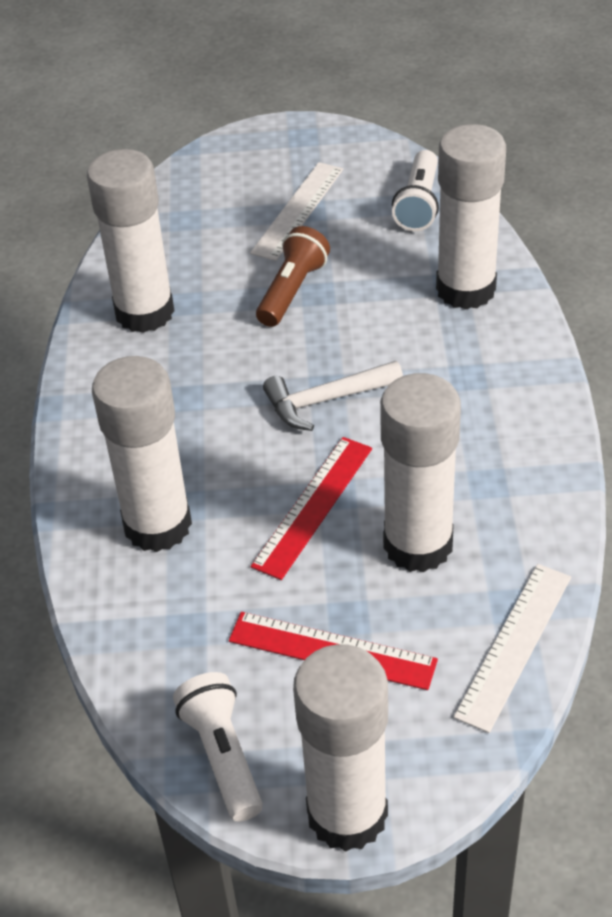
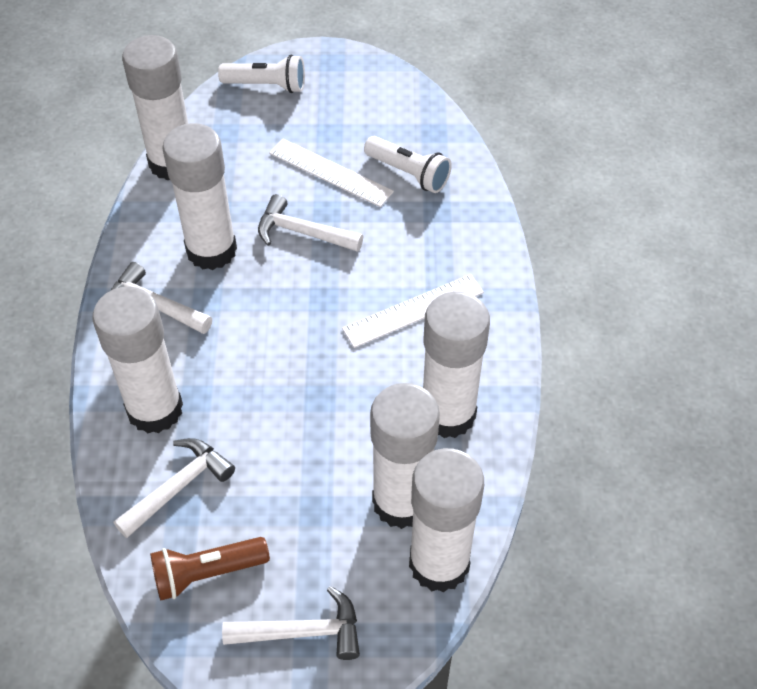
red ruler: [229,612,438,690] [251,437,372,580] = 2 -> none = 0
white glue stick: [87,149,174,333] [92,356,192,552] [293,644,388,852] [380,373,461,572] [436,124,506,310] = 5 -> [92,287,183,434] [122,35,188,180] [162,123,237,270] [370,383,440,529] [409,448,484,593] [423,291,490,438] = 6
white hammer: [263,361,403,431] = 1 -> [110,262,212,334] [114,438,235,538] [222,586,360,660] [258,194,363,252] = 4

